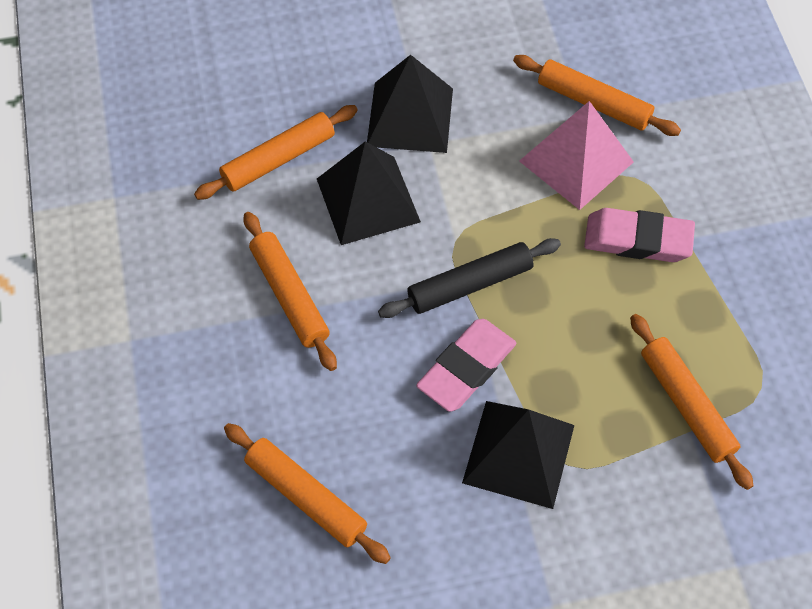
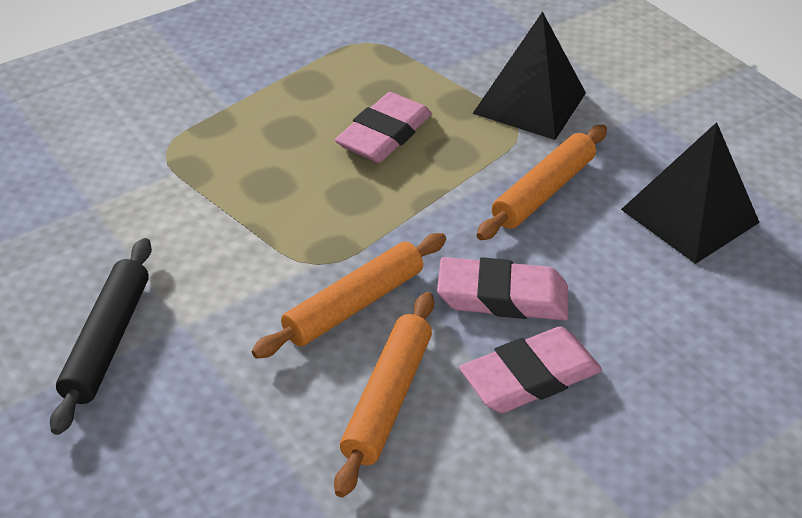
black pyramid: [317,141,421,245] [367,55,453,153] [462,401,574,509] = 3 -> [472,11,586,140] [621,122,760,264] = 2
orange rolling pin: [194,105,358,200] [224,423,391,564] [243,212,337,371] [513,55,681,136] [630,314,754,490] = 5 -> [252,233,446,358] [334,292,434,497] [477,125,607,240] = 3
pink eraser: [416,319,517,412] [584,208,695,262] = 2 -> [335,92,432,163] [437,257,568,320] [459,326,602,413] = 3
pink pyramid: [519,101,634,210] = 1 -> none = 0

